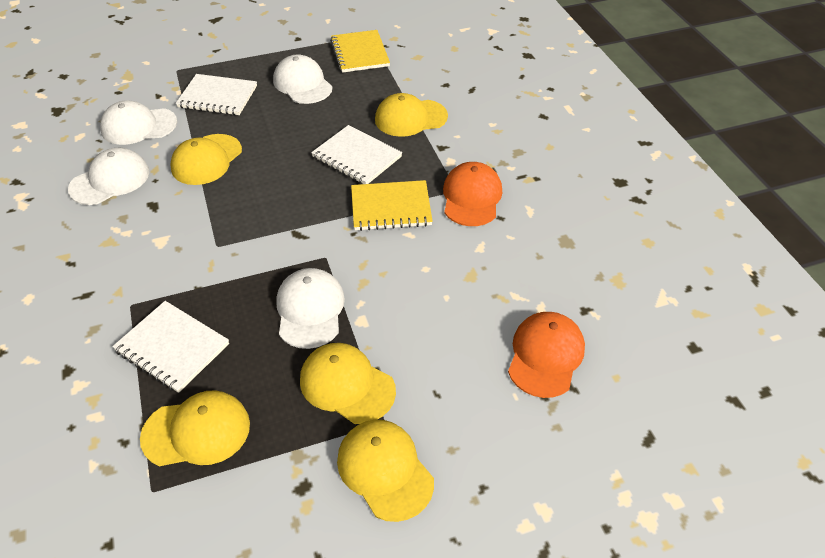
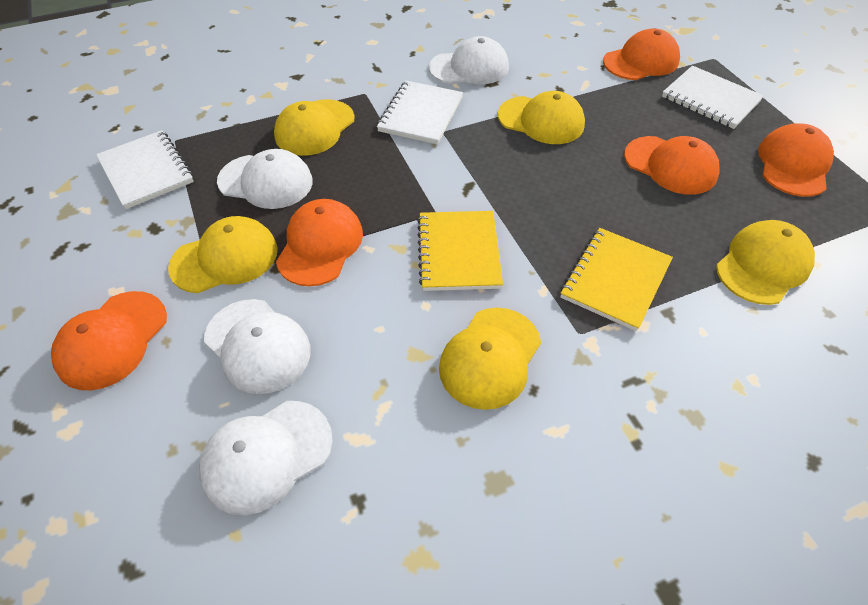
orange cap: [443,162,502,226] [508,312,585,398] = 2 -> [51,291,167,390] [276,199,363,287] [603,28,680,80] [624,136,720,195] [758,124,834,197] = 5

